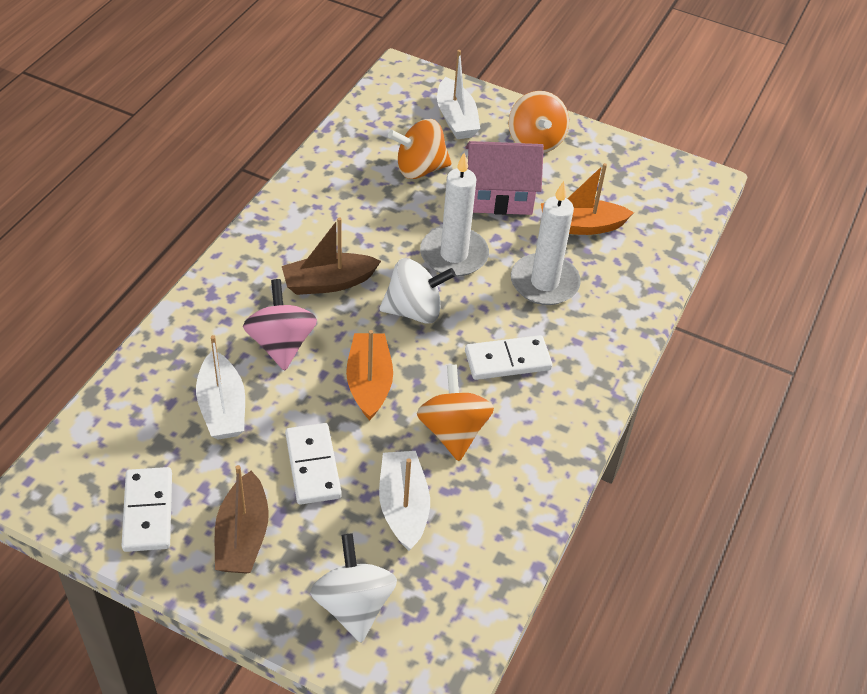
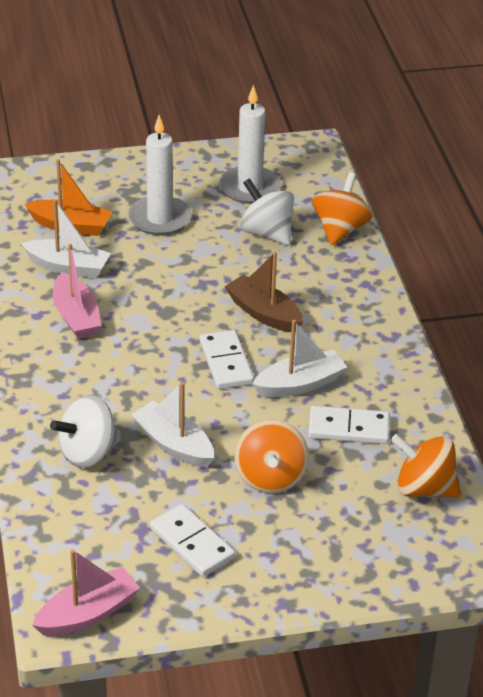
brown boat: [215,465,269,574] [282,217,381,295] = 2 -> [224,252,303,332] = 1
orange boat: [346,330,393,420] [541,163,634,235] = 2 -> [25,159,113,236] = 1
pink boat: none = 0 -> [32,549,140,636] [53,244,102,339] = 2
pink house: [466,141,544,215] = 1 -> none = 0
pink spinning top: [243,279,317,371] = 1 -> none = 0

